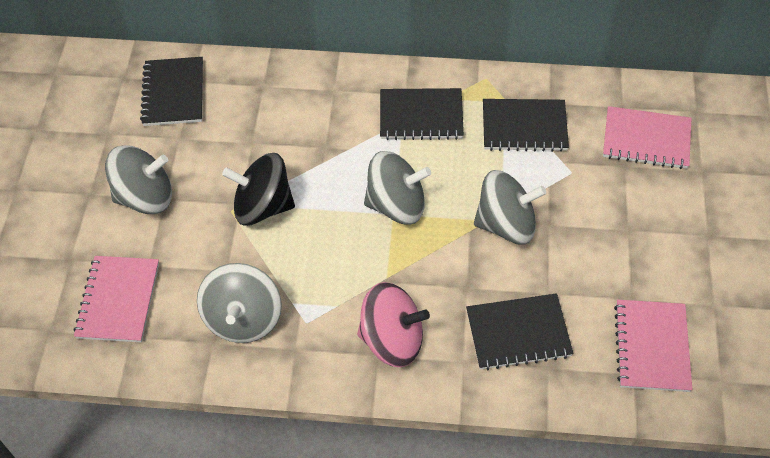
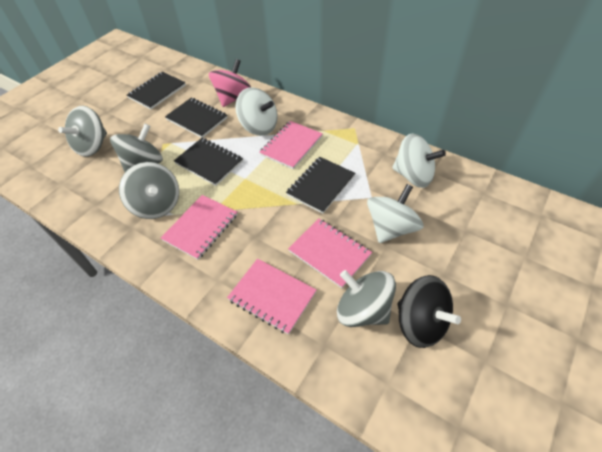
pink notebook: [74,256,159,342] [603,106,692,169] [614,300,693,392] = 3 -> [161,195,238,260] [227,259,316,335] [259,121,323,169] [288,218,372,288] = 4
white spinning top: none = 0 -> [235,87,278,136] [367,184,423,243] [392,133,446,188] = 3

